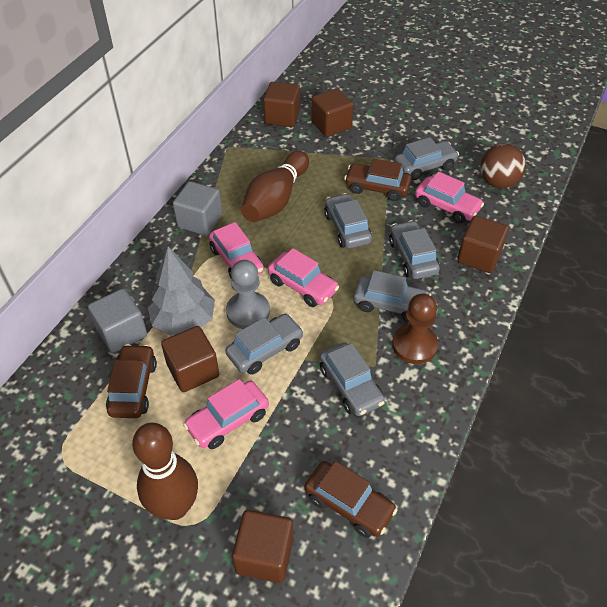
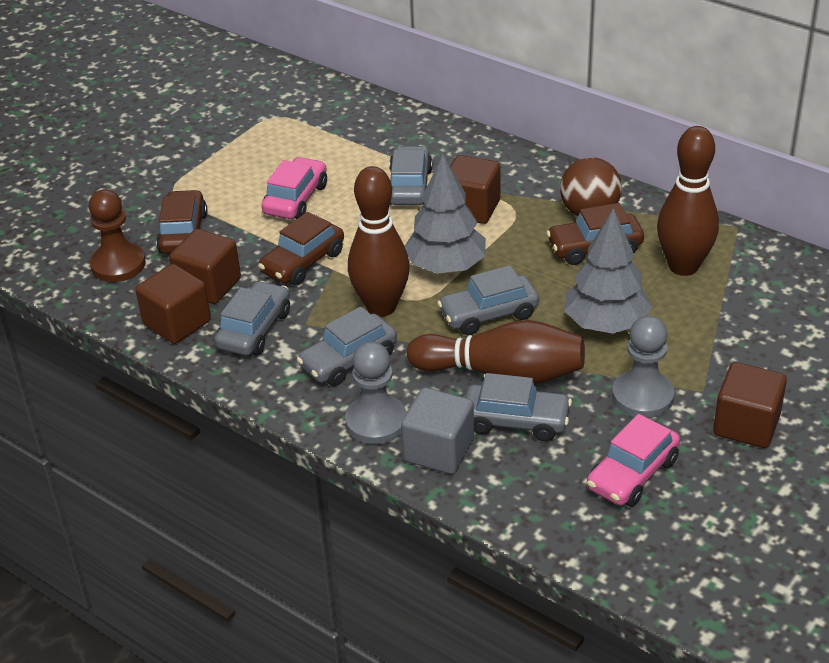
brown bowling pin: [132,423,198,520] [241,151,309,222] = 2 -> [348,166,410,317] [407,320,585,384] [657,126,719,276] = 3
brown cube: [161,326,219,392] [232,510,293,583] [263,82,300,127] [311,88,353,137] [457,215,509,273] = 5 -> [135,264,211,344] [169,229,241,304] [450,155,500,224] [713,362,787,448] = 4
grey car: [225,314,304,375] [320,343,385,416] [324,193,372,249] [353,270,431,321] [389,220,440,279] [394,137,459,180] = 6 -> [215,281,290,356] [297,306,397,386] [389,146,433,205] [437,265,539,335] [465,373,572,441] = 5
grey cube: [88,288,147,353] [173,181,222,236] = 2 -> [401,387,474,474] = 1
grey pawn: [226,260,270,329] = 1 -> [345,341,406,444] [612,316,674,418] = 2
grey tree: [148,246,215,336] = 1 -> [405,154,486,274] [564,208,652,334] = 2
pink car: [183,379,269,449] [209,222,264,278] [268,248,339,307] [415,172,484,223] = 4 -> [261,157,327,219] [587,414,680,507] = 2

